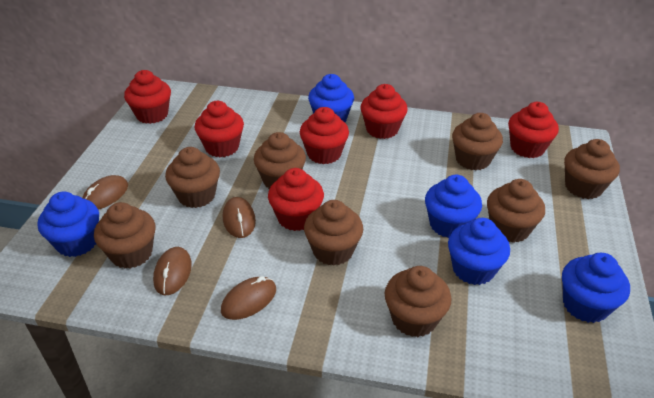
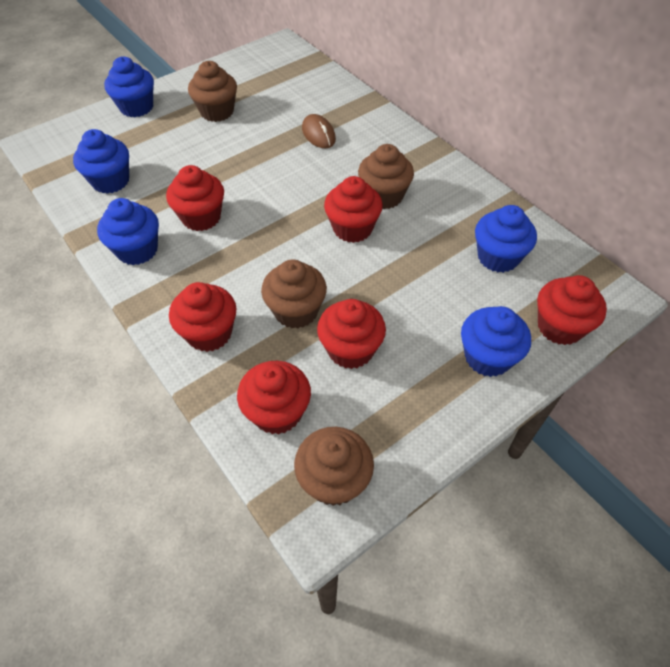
brown cupcake: [94,202,156,269] [165,147,220,208] [254,132,306,189] [304,200,363,266] [385,266,452,337] [452,113,503,170] [487,179,545,243] [564,139,620,199] = 8 -> [188,61,237,122] [261,259,327,329] [294,427,374,506] [358,144,414,209] = 4
brown mouse: [82,175,128,210] [153,247,192,295] [221,276,276,320] [223,197,256,238] = 4 -> [302,114,336,148] = 1

